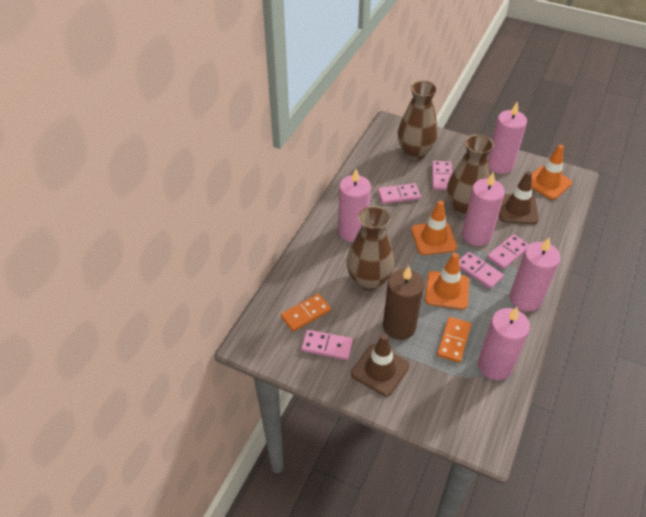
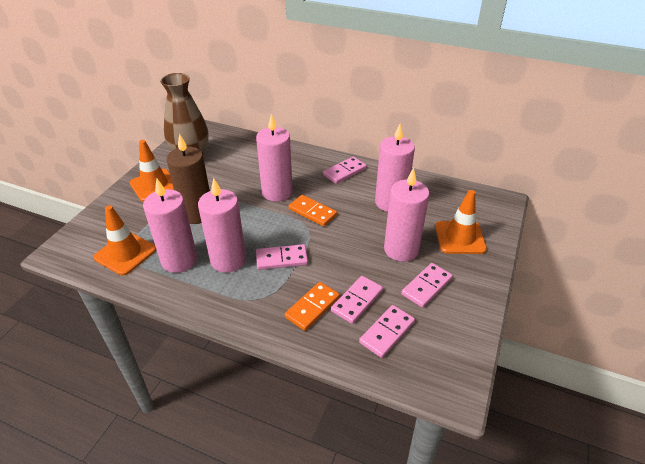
brown traffic cone: [351,334,409,396] [499,171,539,224] = 2 -> none = 0
brown vase: [347,206,395,291] [398,80,438,160] [447,134,494,217] = 3 -> [160,73,208,154] = 1

